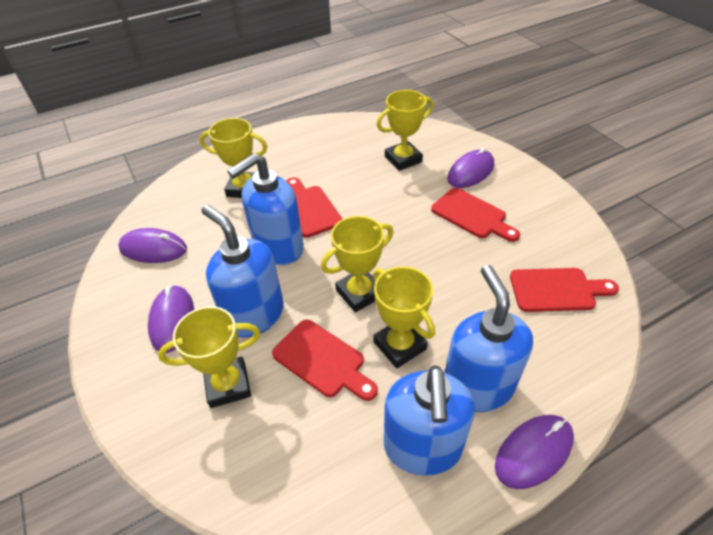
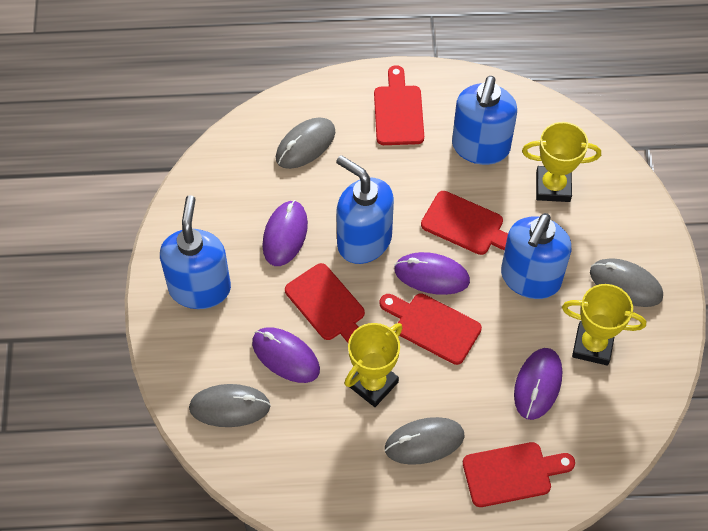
grey mouse: none = 0 -> [189,384,271,427] [276,117,335,169] [385,417,464,465] [590,258,663,307] = 4
red cutting board: [272,320,378,401] [286,177,342,238] [431,188,520,242] [510,268,619,312] = 4 -> [285,263,365,342] [374,65,424,145] [379,293,482,365] [421,191,508,255] [463,442,575,507] = 5
yellow trophy: [158,306,260,408] [200,118,268,198] [321,216,393,312] [373,266,435,368] [377,90,433,171] = 5 -> [344,323,403,407] [522,122,601,202] [562,284,646,365] = 3

